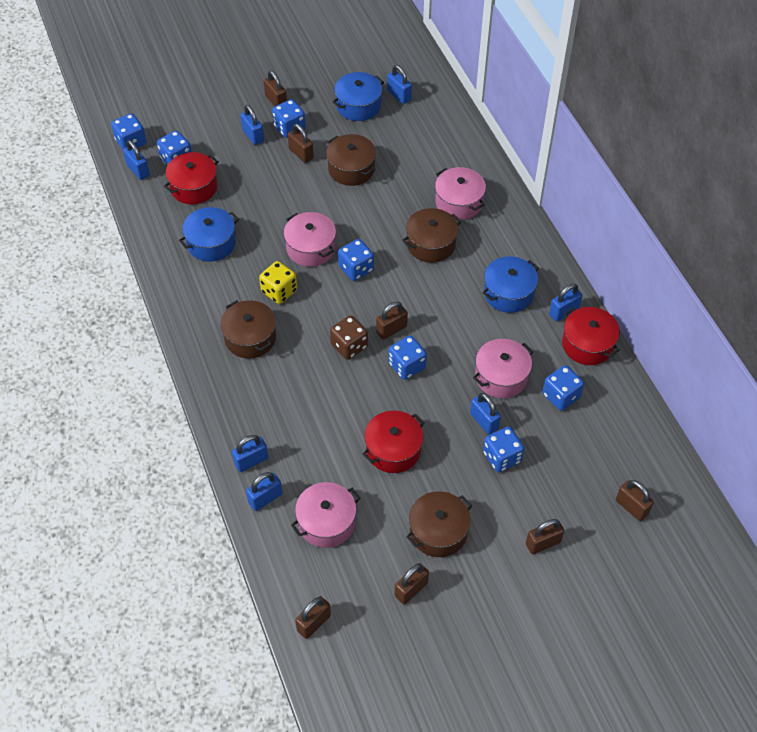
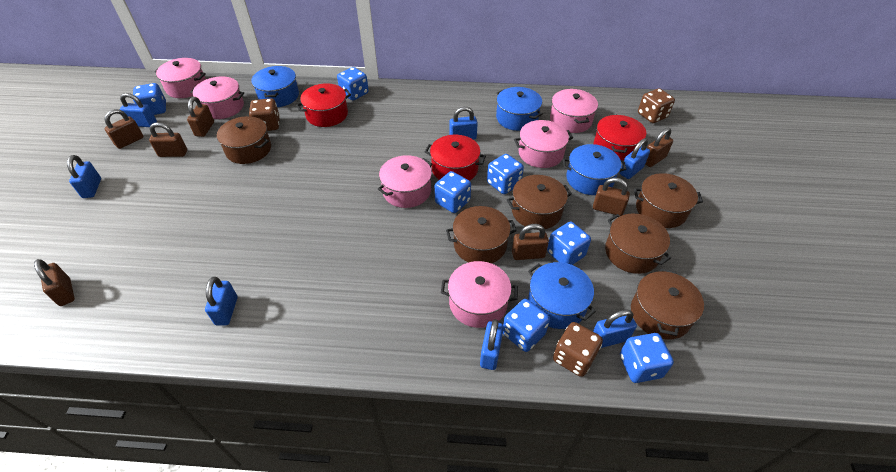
blue pot: [179,207,239,262] [332,72,384,121] [482,256,539,313] = 3 -> [251,66,299,107] [496,87,543,131] [528,262,596,329] [563,144,627,195] = 4
brown dice: [330,315,368,360] = 1 -> [249,98,280,131] [553,322,603,377] [638,88,675,123] = 3
brown pot: [220,300,276,359] [326,134,376,186] [402,208,461,263] [406,491,472,557] = 4 -> [217,116,271,164] [446,206,517,263] [507,175,572,230] [605,213,671,274] [631,269,704,340] [634,173,703,228] = 6
pink pot: [284,212,336,267] [291,482,361,548] [435,167,486,220] [473,339,533,398] = 4 -> [155,58,206,98] [190,76,244,119] [378,155,432,208] [441,261,518,328] [514,120,573,168] [550,89,598,133] = 6
yellow dice: [259,261,297,304] = 1 -> none = 0

